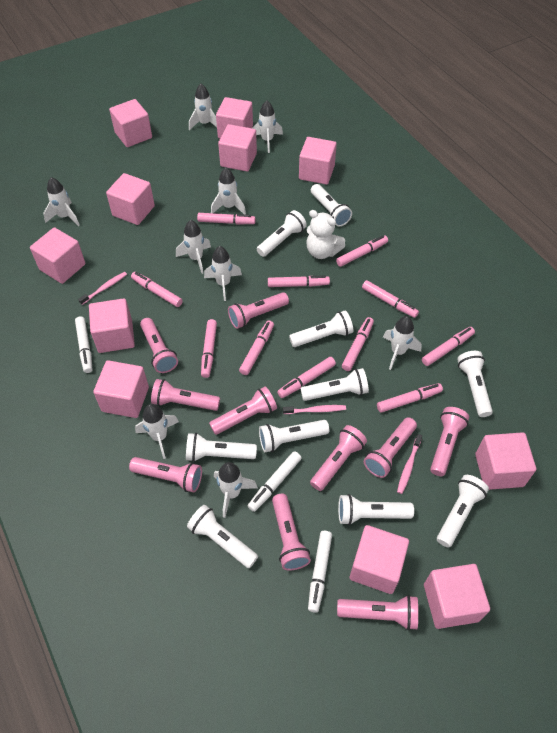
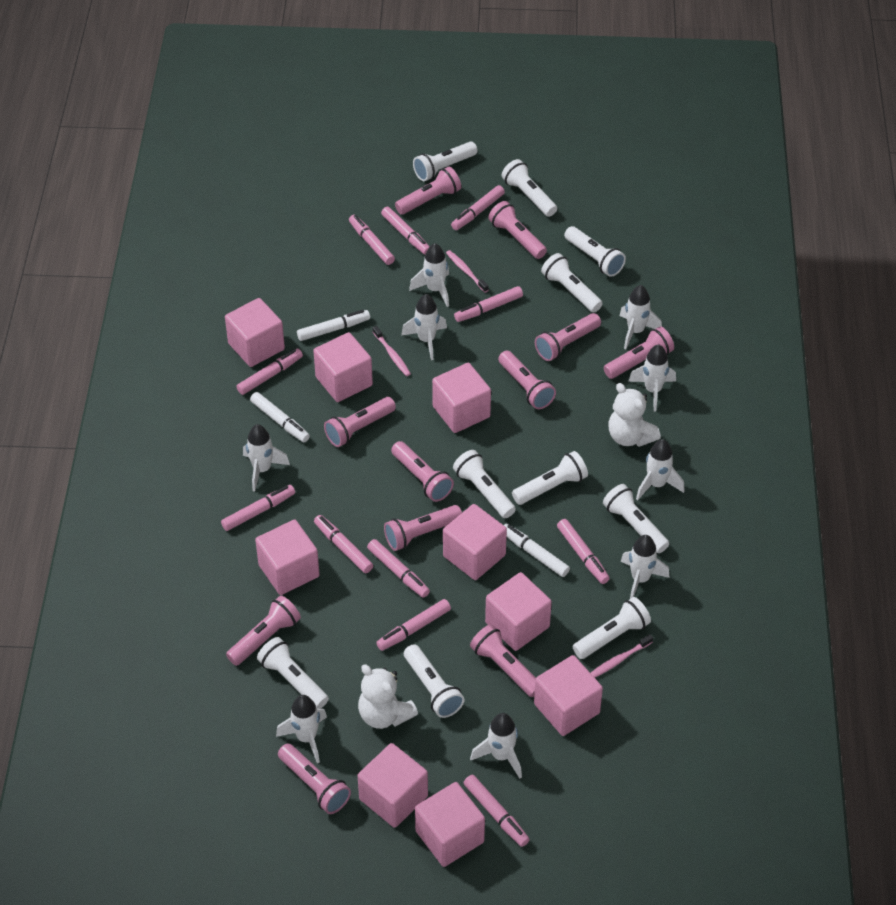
pink cube: [30,227,85,284] [89,298,135,353] [93,360,149,418] [106,173,155,225] [109,99,152,147] [216,97,253,139] [218,124,257,172] [299,137,337,185] [350,525,409,594] [424,564,490,629] [475,432,536,490] = 11 -> [225,298,285,367] [255,520,320,595] [313,332,373,402] [358,743,428,828] [415,782,485,867] [432,363,491,433] [443,504,507,580] [485,572,552,651] [534,655,603,736] = 9
pink flashlight: [129,457,202,493] [140,318,178,373] [151,379,220,411] [209,386,277,435] [228,292,289,329] [272,494,311,571] [310,425,367,491] [337,595,418,630] [364,417,417,478] [430,407,469,476] = 10 -> [226,595,301,666] [278,743,351,814] [324,397,396,447] [384,505,462,551] [391,441,454,502] [395,167,461,215] [470,624,536,697] [488,201,547,259] [498,351,556,409] [535,313,601,361] [604,326,674,379] = 11
white teddy bear: [307,210,345,259] = 1 -> [358,664,418,729] [608,383,661,447] = 2

